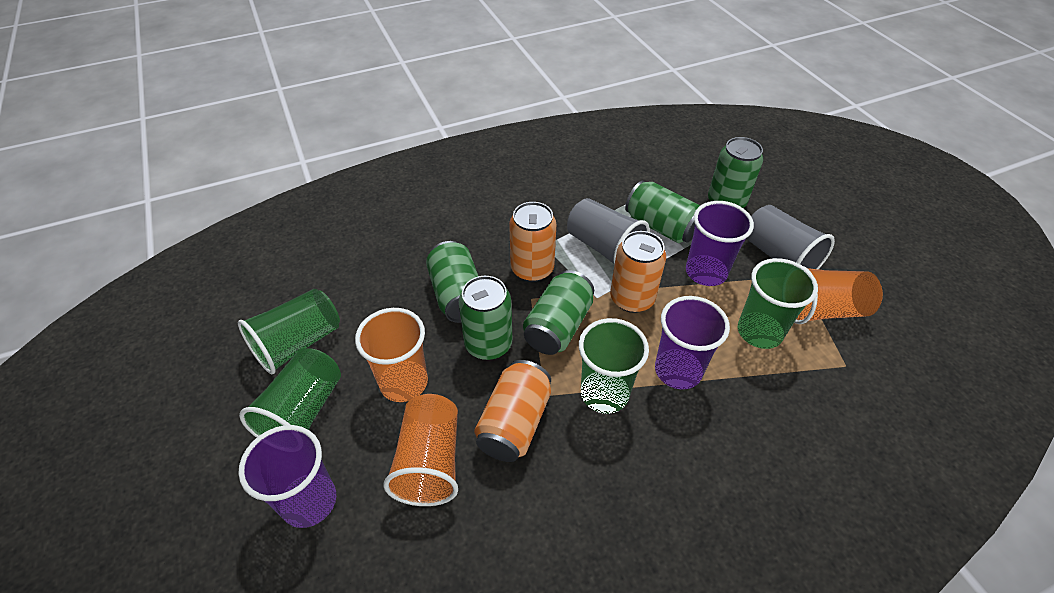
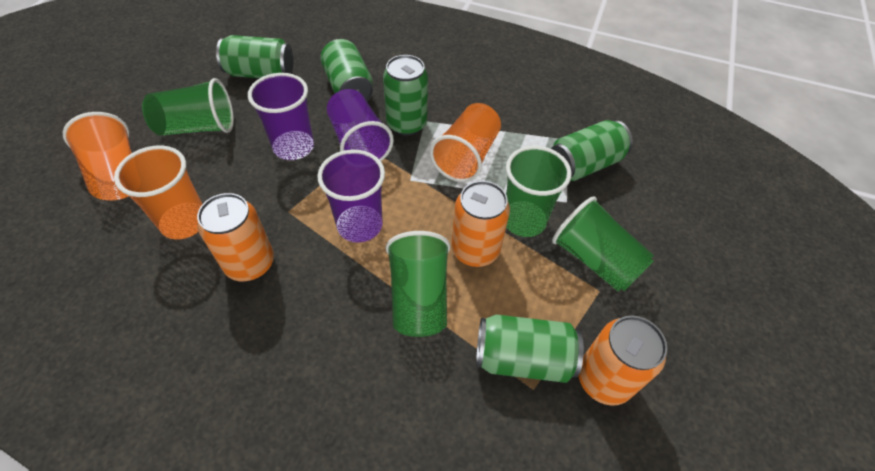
grey cup: [567,198,650,265] [746,205,835,269] = 2 -> none = 0

